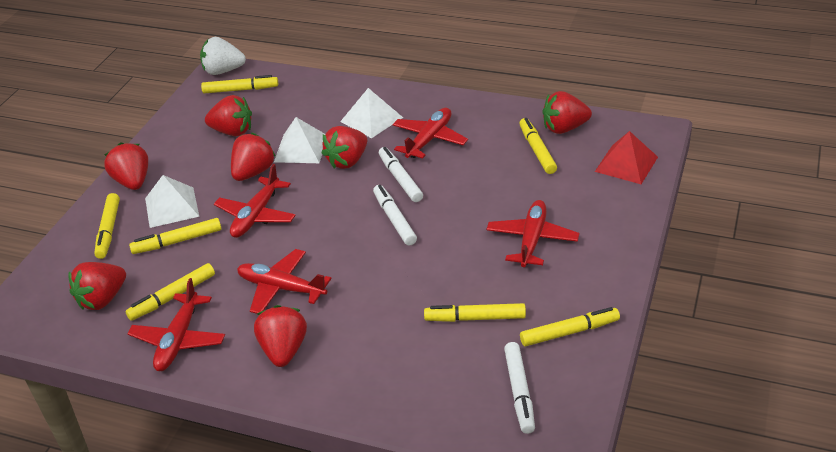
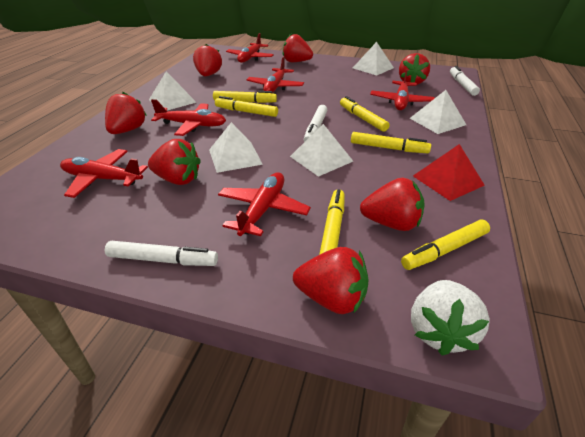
red plane: [127,278,225,371] [214,164,296,238] [237,249,331,314] [392,108,468,158] [486,200,579,267] = 5 -> [60,149,148,198] [151,99,226,136] [218,172,311,236] [226,33,274,63] [246,57,304,93] [370,69,435,110] = 6
white pyramid: [145,175,199,228] [274,117,325,163] [340,88,403,138] = 3 -> [149,71,197,111] [209,122,263,173] [290,124,353,177] [353,42,394,75] [410,90,466,134] = 5
yellow marker: [94,193,120,259] [126,263,215,321] [129,218,221,254] [201,75,278,93] [424,303,526,322] [519,118,557,174] [520,307,620,346] = 7 -> [213,91,277,103] [215,96,278,117] [319,189,345,255] [340,96,390,132] [351,132,431,153] [401,220,490,270] = 6

